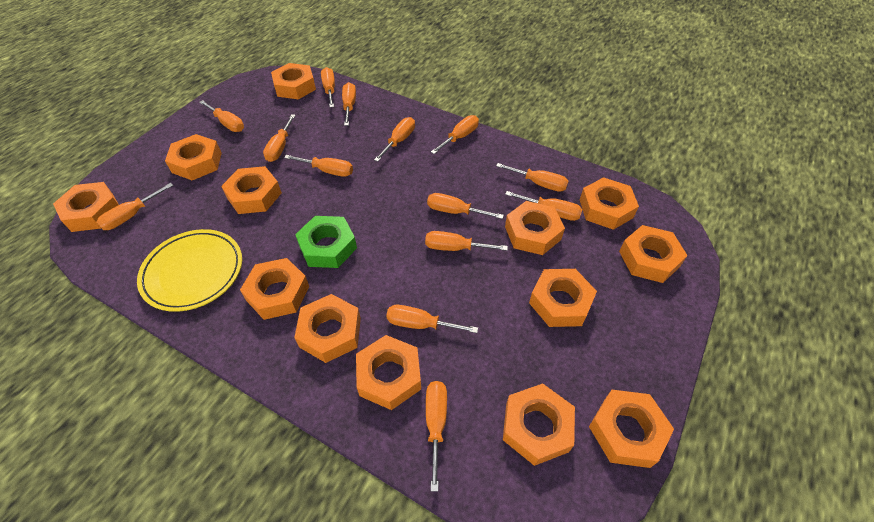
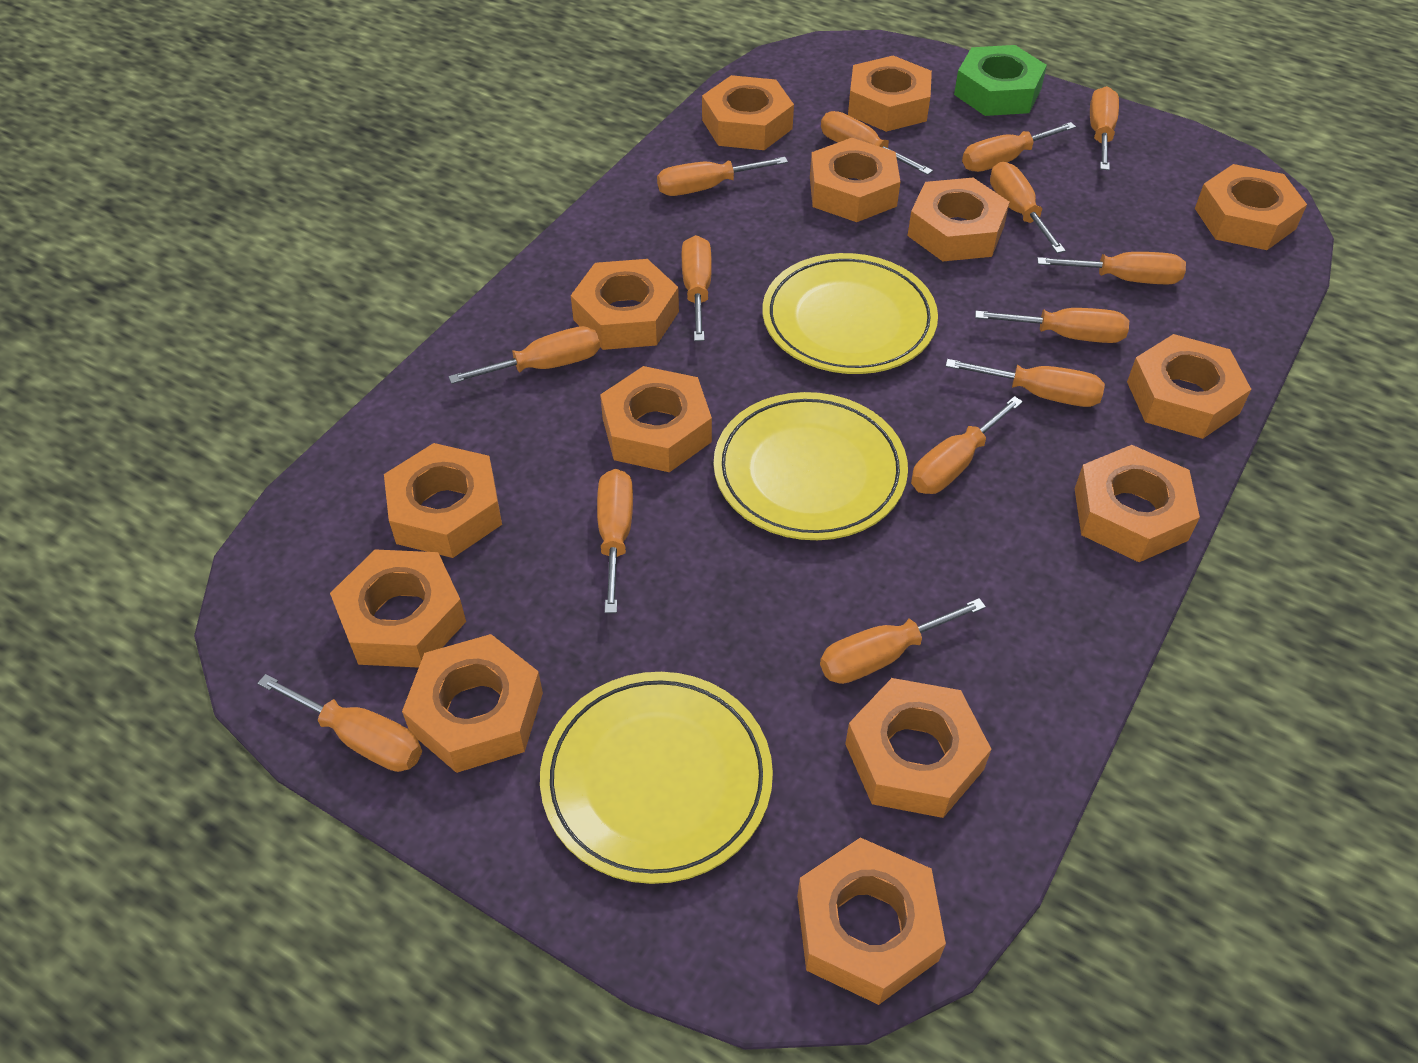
orange nut: [53,182,119,232] [165,134,222,180] [221,166,282,214] [240,258,309,320] [271,63,316,100] [294,294,361,363] [356,335,421,410] [503,383,575,466] [505,201,565,255] [529,269,597,327] [580,177,639,230] [589,390,674,468] [619,225,688,283] = 13 -> [330,549,466,668] [384,443,502,558] [402,634,543,773] [571,259,679,350] [600,366,712,472] [702,75,794,150] [797,837,946,1005] [810,138,901,222] [845,678,991,818] [848,56,932,132] [907,178,1010,261] [1075,445,1200,562] [1127,334,1251,439] [1195,164,1307,250] = 14
yellow plate: [137,229,242,312] = 1 -> [540,672,773,884] [714,392,908,540] [763,253,938,374] = 3

